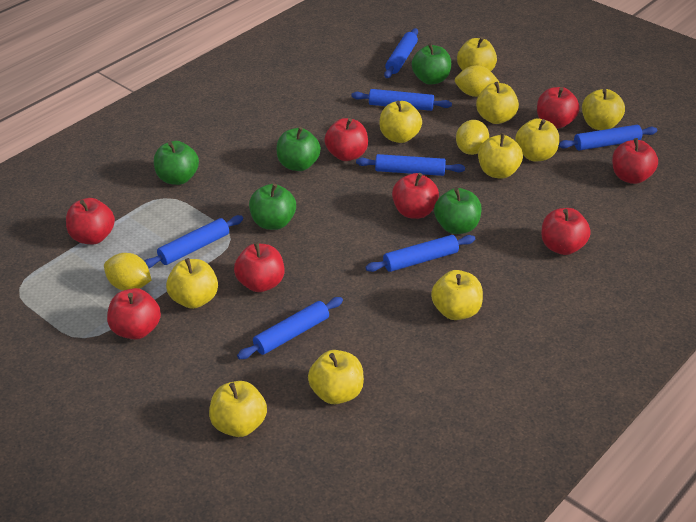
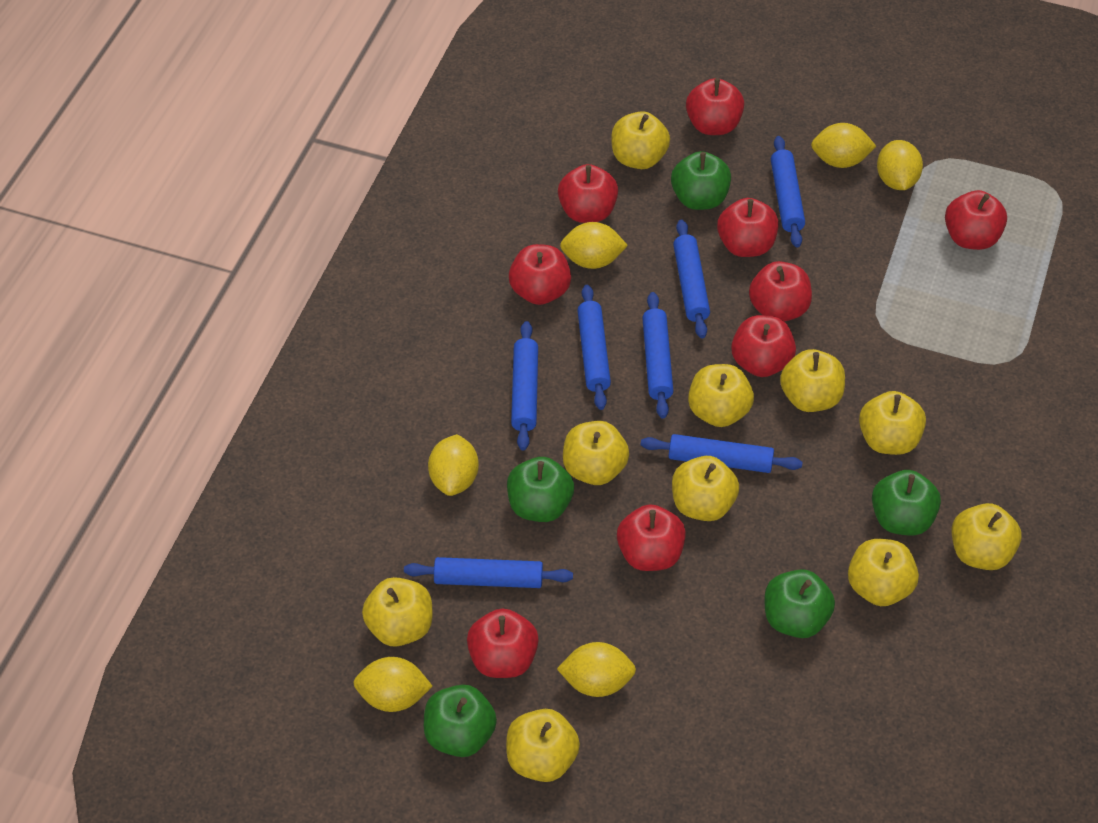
red apple: [66,198,115,244] [107,288,161,340] [234,242,284,292] [324,118,368,161] [392,173,439,219] [537,87,580,128] [541,208,591,255] [612,138,658,184] = 8 -> [467,609,539,678] [509,244,571,305] [558,164,618,223] [617,504,686,571] [686,78,744,135] [717,198,779,257] [731,315,796,377] [749,261,812,322] [945,190,1007,250] = 9
yellow lemon: [104,253,151,291] [455,65,499,97] [456,120,489,155] = 3 -> [353,657,433,712] [428,434,479,496] [557,642,636,697] [560,222,628,269] [811,123,876,168] [877,140,923,190] = 6

